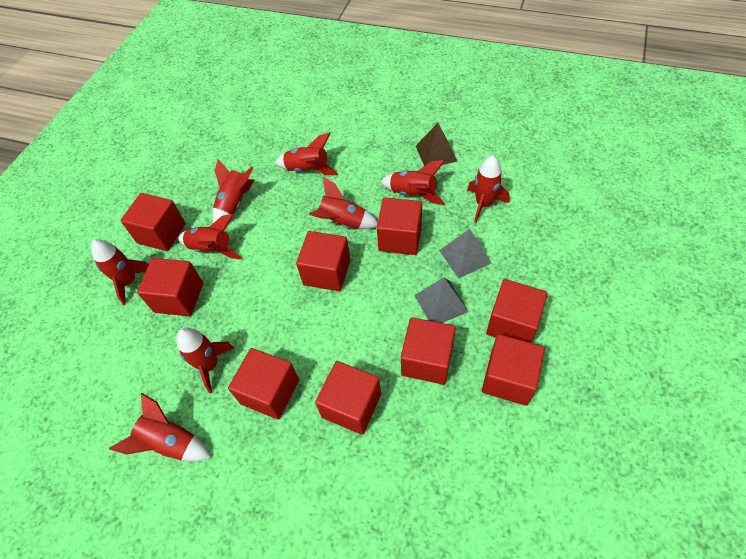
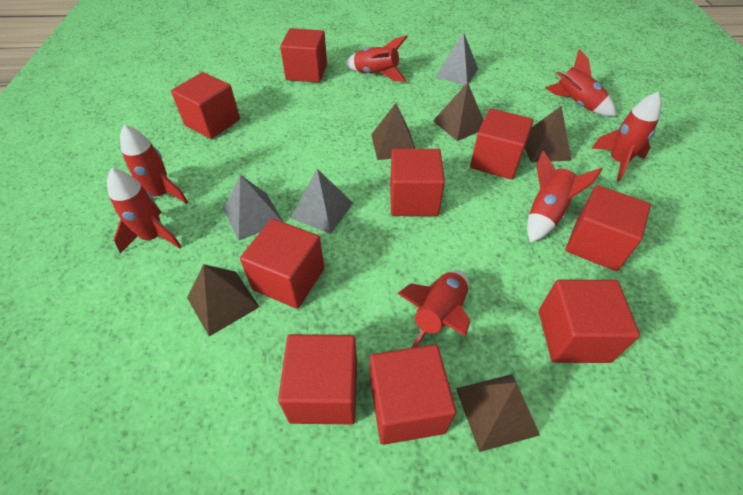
brown pyramid: [416,123,457,166] = 1 -> [187,264,259,336] [371,103,415,160] [433,82,484,141] [456,374,540,452] [525,106,572,163] = 5
grey pyramid: [415,278,468,323] [439,228,491,278] = 2 -> [224,175,283,240] [291,169,353,234] [435,32,478,85] = 3
red rocket: [91,239,149,305] [109,393,211,461] [176,328,235,393] [178,214,242,260] [212,159,254,223] [275,132,338,175] [309,177,378,229] [380,160,445,205] [467,155,509,223] = 9 -> [107,168,182,254] [120,124,188,204] [345,35,407,82] [397,270,470,348] [527,150,603,243] [545,49,616,116] [591,92,662,182] = 7

